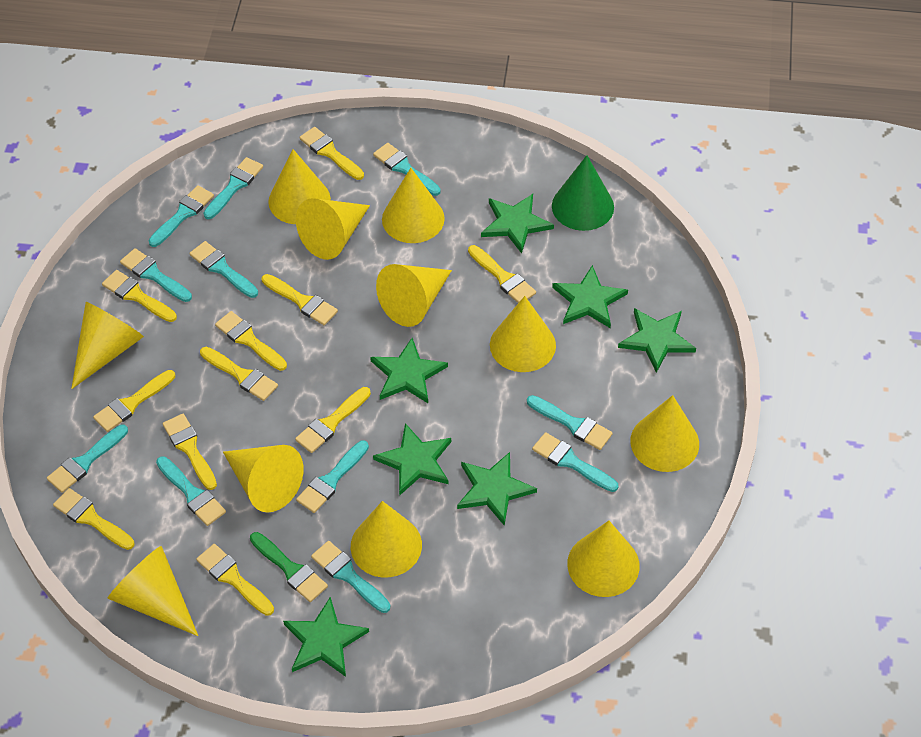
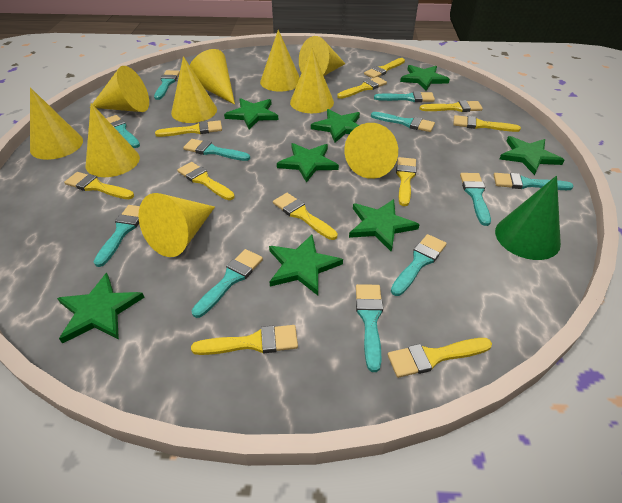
green brush: [250,532,328,602] = 1 -> none = 0
green star: [283,597,369,677] [370,338,448,403] [373,423,451,496] [457,452,537,526] [481,194,554,254] [552,265,628,328] [618,308,696,373] = 7 -> [57,273,145,344] [224,98,278,129] [269,235,343,295] [277,143,339,183] [311,109,360,143] [349,199,420,252] [400,65,450,91] [500,136,564,175] = 8
yellow cone: [71,302,144,389] [108,546,198,636] [223,445,304,513] [268,149,331,224] [296,198,370,260] [351,501,422,578] [376,264,452,327] [382,168,445,243] [490,296,556,372] [567,521,640,597] [630,395,699,472] = 11 -> [30,87,83,160] [86,103,140,177] [92,66,149,112] [139,193,215,257] [171,56,217,123] [190,49,235,105] [260,30,300,92] [290,48,334,113] [299,36,346,76] [344,123,398,179] = 10

